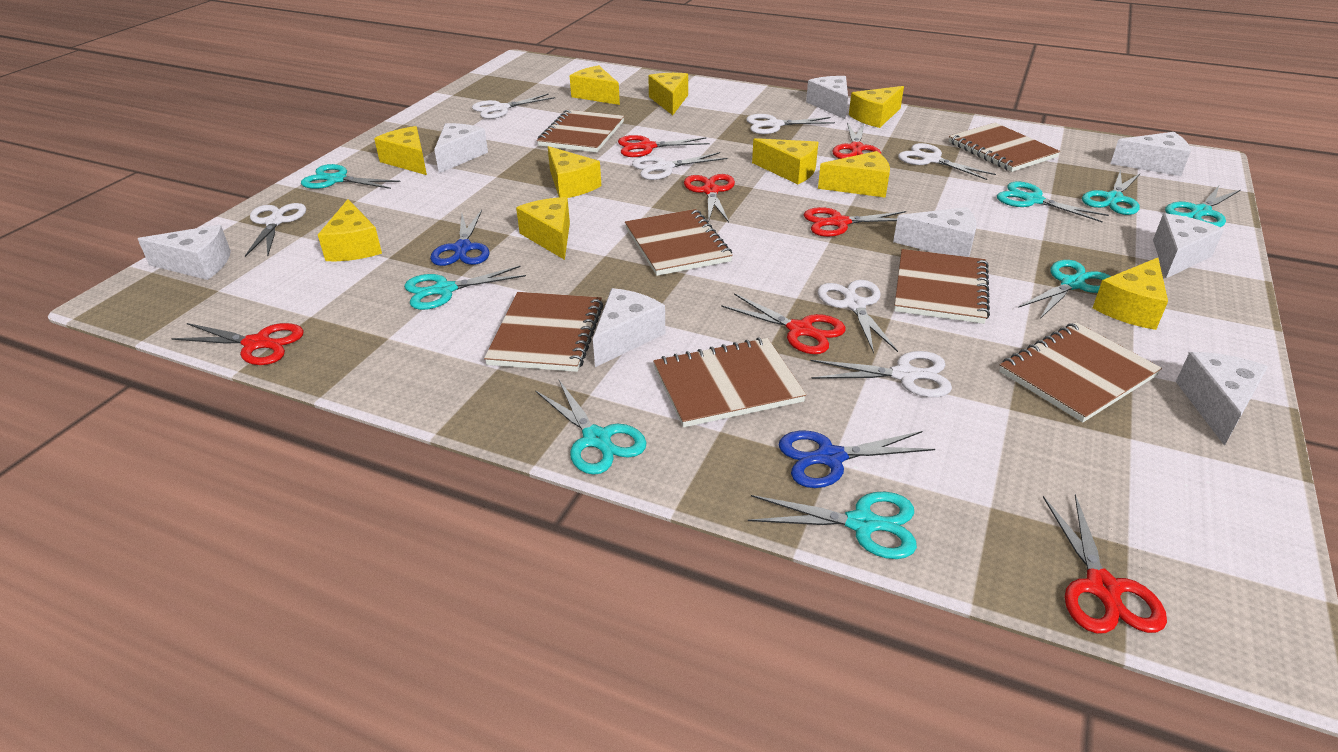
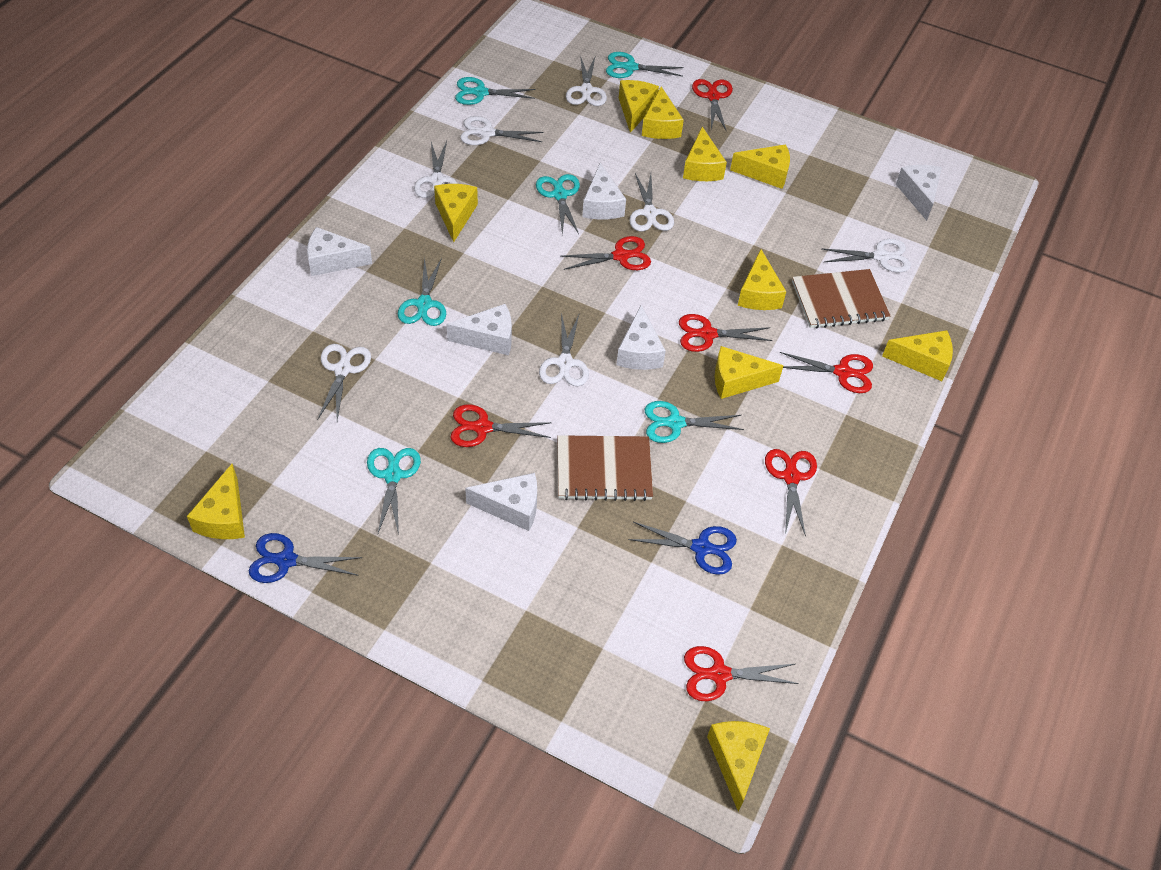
brown notebook: [484,292,603,372] [537,110,624,152] [625,209,733,276] [653,338,806,427] [894,249,990,324] [949,123,1060,172] [999,322,1162,423] = 7 -> [558,435,653,501] [792,269,891,328] = 2
turquoise scissors: [301,164,401,189] [404,266,526,310] [535,380,647,475] [748,492,917,559] [997,181,1109,223] [1018,260,1111,319] [1082,169,1141,215] [1165,186,1240,227] = 8 -> [367,448,421,535] [398,258,446,326] [455,77,535,105] [536,174,580,235] [606,52,684,78] [645,401,744,443] = 6
white cheese: [138,225,231,280] [434,123,488,173] [593,288,666,367] [806,76,848,119] [893,207,976,257] [1110,132,1191,176] [1153,213,1224,278] [1176,352,1268,446] = 8 -> [307,227,372,276] [446,304,512,355] [465,473,537,531] [582,163,626,220] [616,305,666,370] [896,165,942,221] = 6

